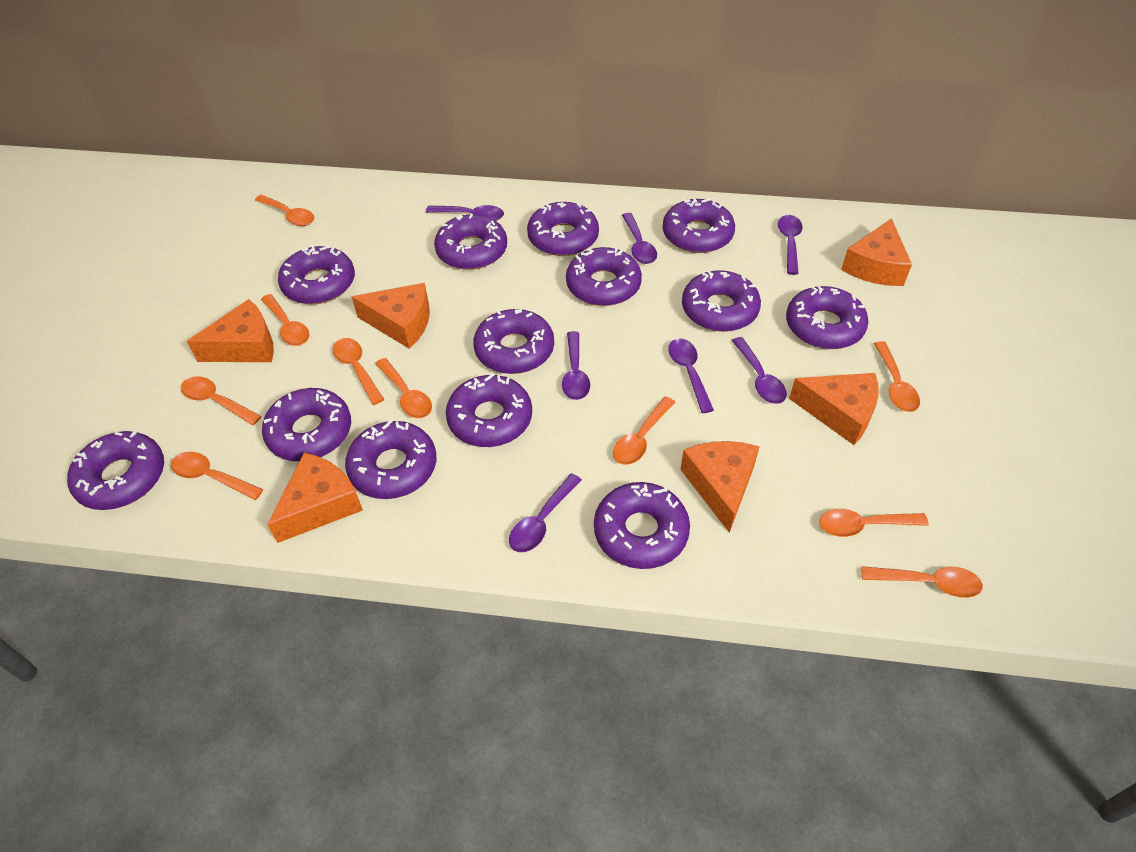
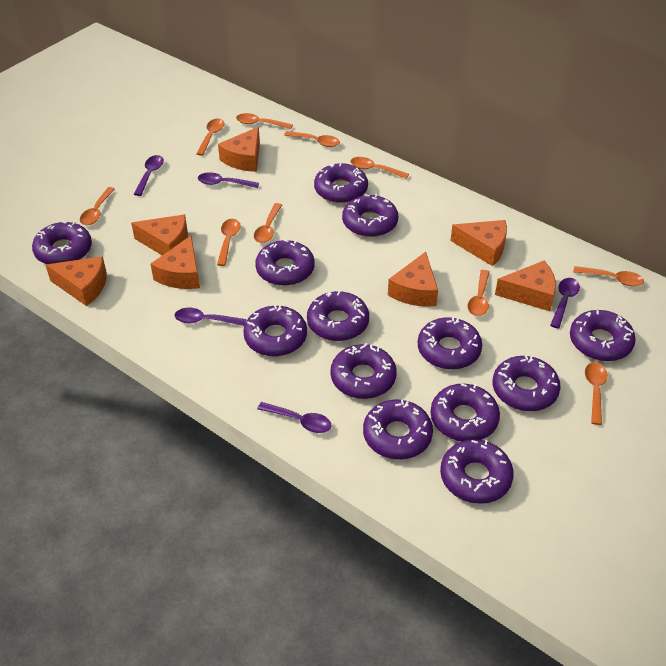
orange cheese: [187,299,274,362] [267,453,363,543] [352,283,430,349] [680,441,760,533] [789,373,879,445] [841,218,912,286] = 6 -> [46,256,107,306] [131,214,188,255] [151,236,200,289] [218,127,260,172] [388,252,438,307] [450,220,507,266] [495,261,556,311] = 7
purple spoon: [426,205,504,221] [509,473,582,552] [562,331,590,400] [622,213,657,264] [668,338,714,413] [732,337,787,404] [778,215,803,275] = 7 -> [134,155,164,196] [175,308,246,326] [198,172,259,188] [257,402,332,433] [550,278,580,329] = 5

